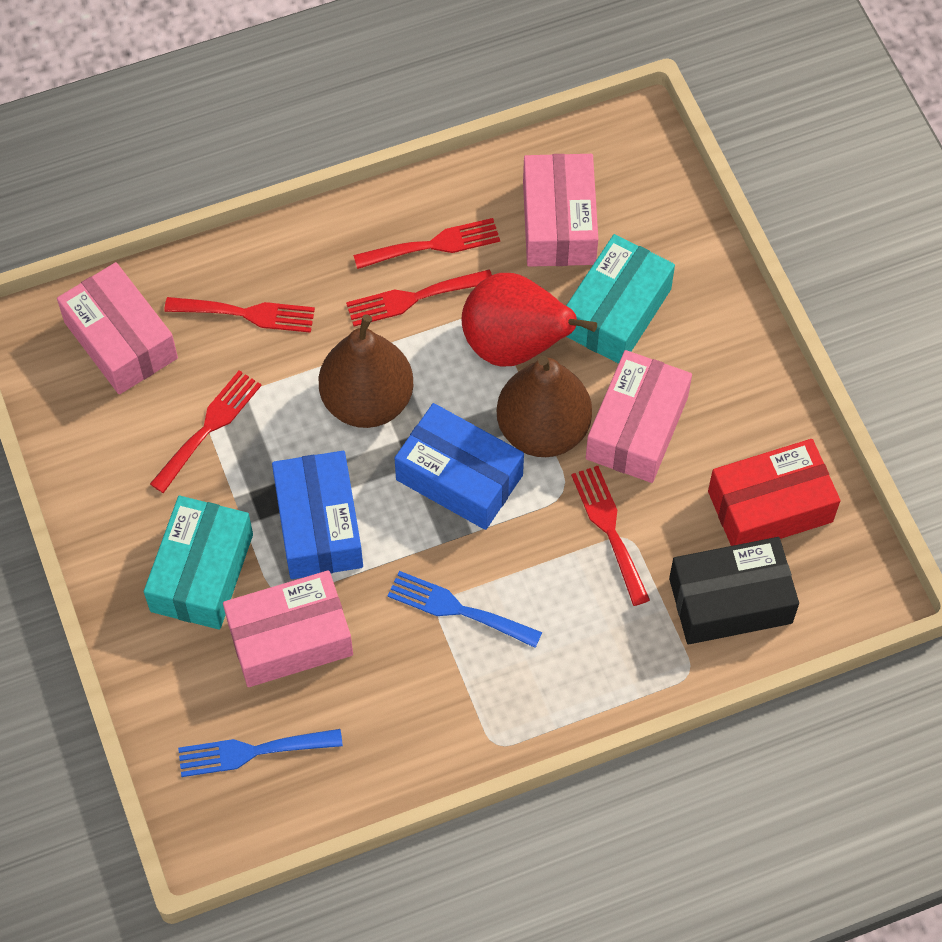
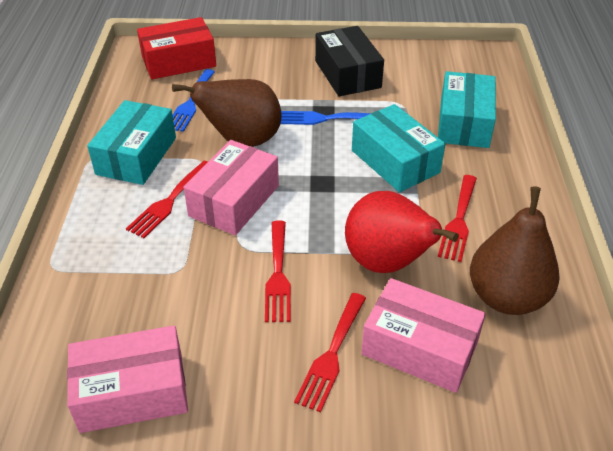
blue box: [272,451,363,579] [395,403,524,530] = 2 -> none = 0
pink box: [57,262,178,394] [223,570,353,687] [523,154,598,267] [586,350,692,483] = 4 -> [67,326,188,433] [184,140,279,235] [361,278,486,393] = 3
red fork: [150,370,262,493] [164,297,315,333] [346,270,492,327] [353,218,500,269] [571,466,650,606] = 5 -> [126,161,208,238] [265,220,291,322] [294,293,366,412] [438,175,477,262] = 4
turquoise box: [144,496,253,630] [566,234,675,364] = 2 -> [87,100,176,185] [352,104,445,192] [438,71,496,148] = 3

